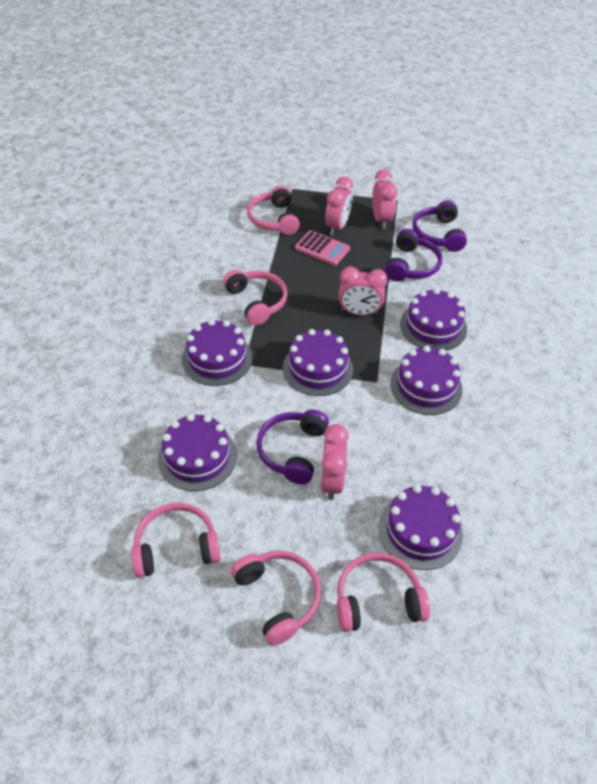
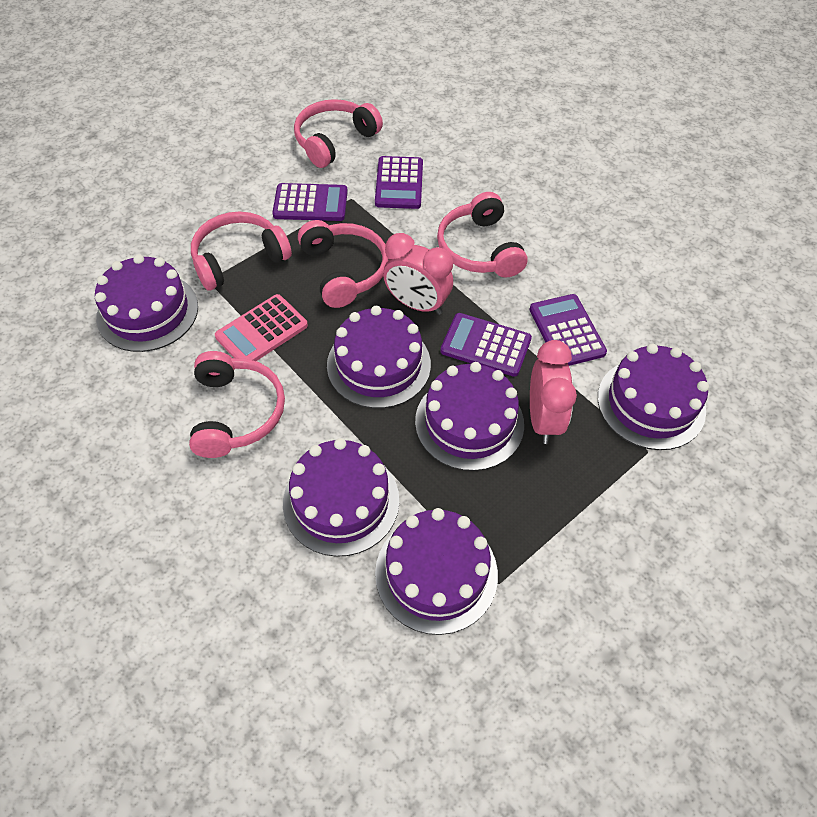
pink clock: [320,424,349,500] [325,177,353,236] [339,267,388,316] [372,169,397,229] = 4 -> [383,233,453,315] [530,340,577,444] = 2
purple calculator: none = 0 -> [272,183,348,221] [375,156,423,209] [441,313,532,377] [529,294,607,366] = 4
purple headphones: [256,410,329,484] [385,229,442,281] [413,201,467,252] = 3 -> none = 0

